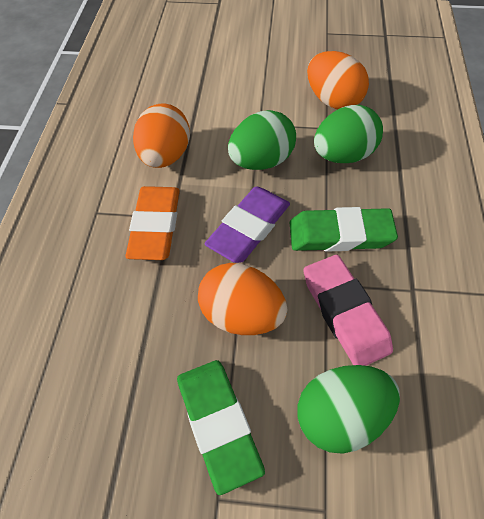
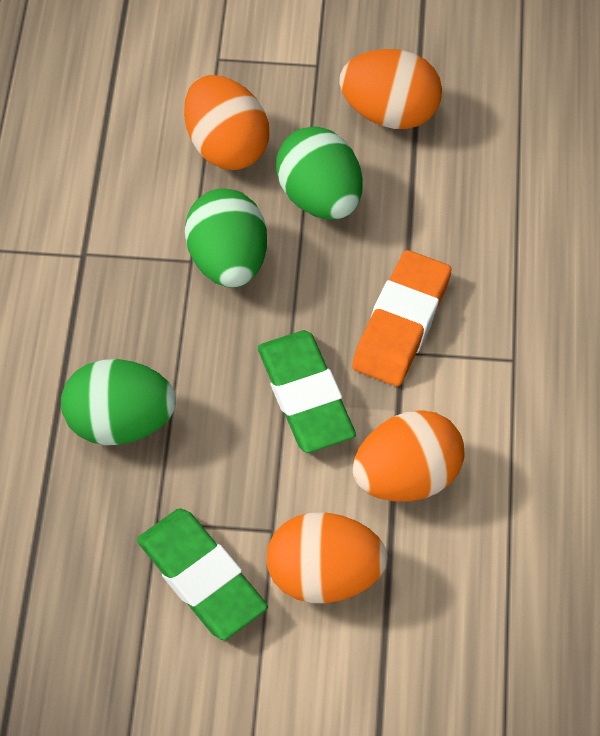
orange egg: [133,104,190,168] [198,263,288,335] [307,51,369,109] = 3 -> [184,75,269,170] [267,513,388,603] [339,49,442,129] [353,410,465,502] = 4
pink eraser: [303,255,393,366] = 1 -> none = 0
purple eraser: [204,187,290,263] = 1 -> none = 0

